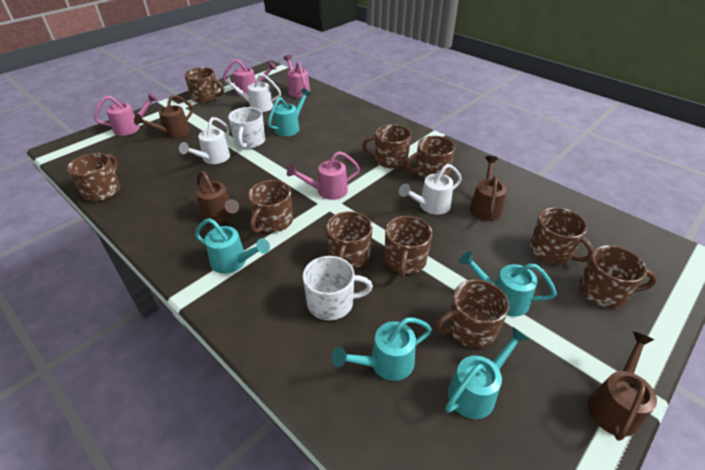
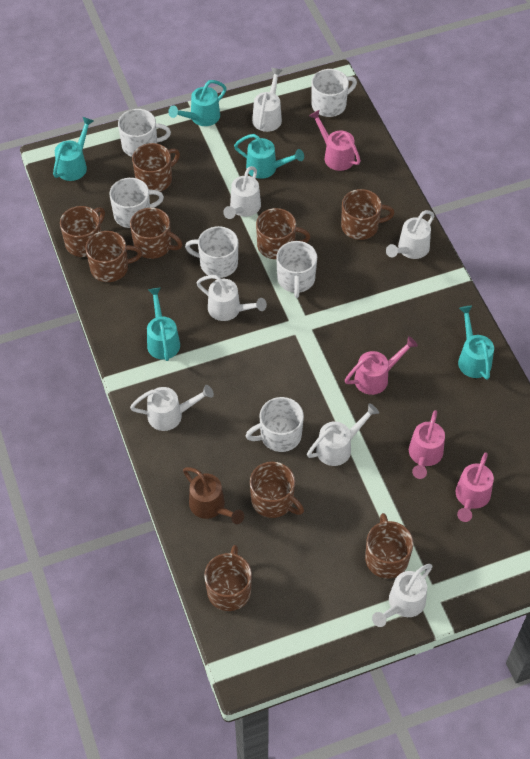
brown mug: [67,153,120,201] [184,67,224,103] [248,180,293,233] [326,211,373,269] [362,124,411,169] [385,216,432,278] [406,136,455,179] [435,280,509,348] [530,207,594,264] [579,245,657,308] = 10 -> [60,206,105,257] [85,231,142,282] [130,208,183,259] [132,143,180,192] [204,545,252,611] [250,462,304,518] [256,208,310,259] [341,189,395,240] [365,513,413,578] = 9
brown watering can: [134,95,193,139] [196,171,239,224] [470,156,507,221] [588,331,657,441] = 4 -> [183,467,244,524] = 1
white mug: [228,107,265,149] [303,256,373,320] = 2 -> [109,178,164,228] [118,109,171,157] [185,226,238,278] [246,397,304,452] [276,241,317,298] [312,69,357,117] = 6
white watering can: [179,117,230,164] [224,74,281,112] [399,164,462,215] = 3 -> [130,385,214,431] [196,275,267,321] [223,166,261,219] [252,68,283,132] [307,403,379,466] [372,564,433,627] [386,210,434,259] = 7

